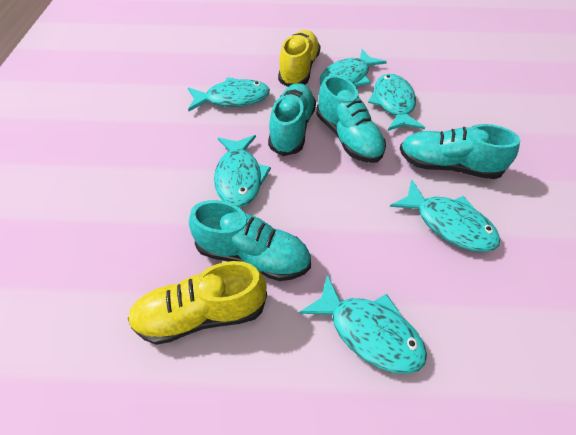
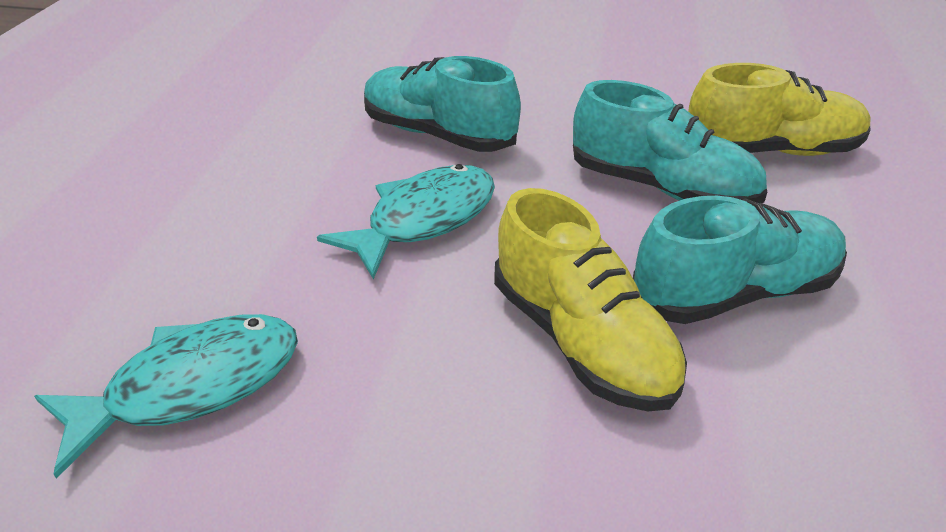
turquoise fish: [188,77,270,111] [214,135,271,207] [299,275,427,374] [319,49,387,87] [368,74,425,131] [390,180,500,252] = 6 -> [34,314,298,479] [317,164,495,280] = 2
turquoise shoe: [189,200,311,281] [268,83,316,156] [316,75,386,163] [400,124,520,179] = 4 -> [364,56,521,152] [573,80,767,203] [633,196,847,324] = 3

